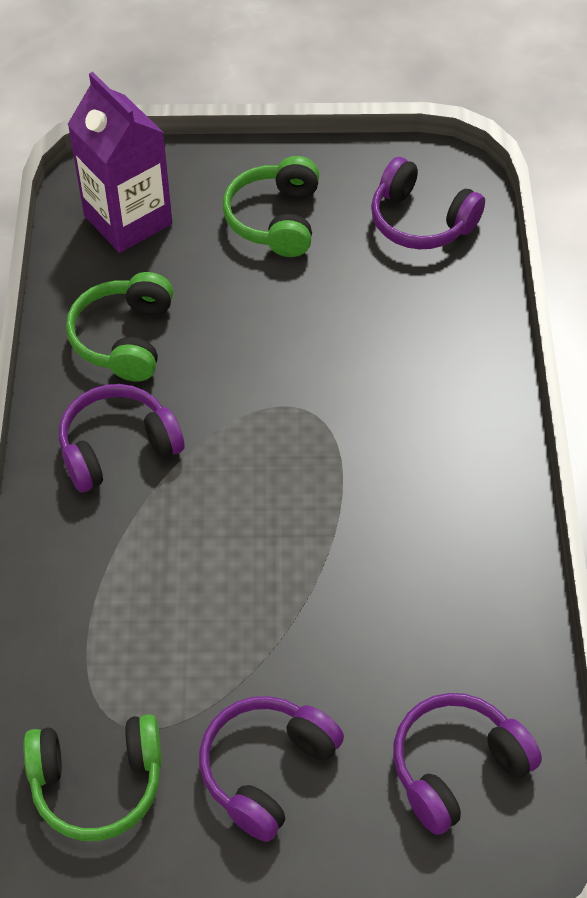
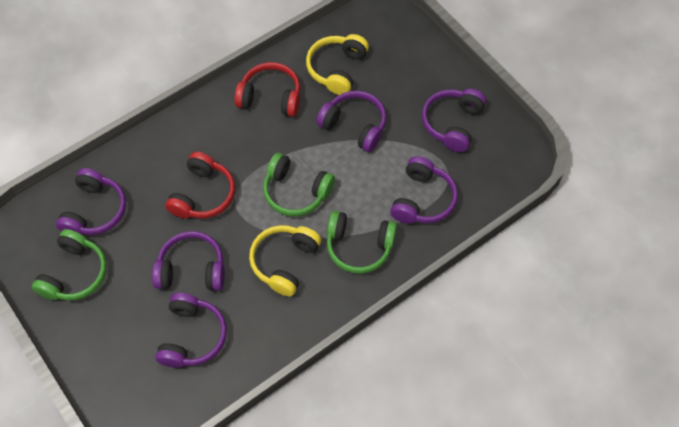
purple carton: [67,72,172,253] = 1 -> none = 0
purple headphones: [59,384,185,492] [199,696,344,842] [371,157,485,249] [393,693,542,835] = 4 -> [56,168,126,235] [152,231,225,291] [155,293,227,368] [316,91,386,152] [390,156,458,224] [422,88,486,152] = 6
red headphones: none = 0 -> [165,152,235,219] [234,62,300,117] = 2
yellow headphones: none = 0 -> [249,225,321,297] [306,34,369,95] = 2

